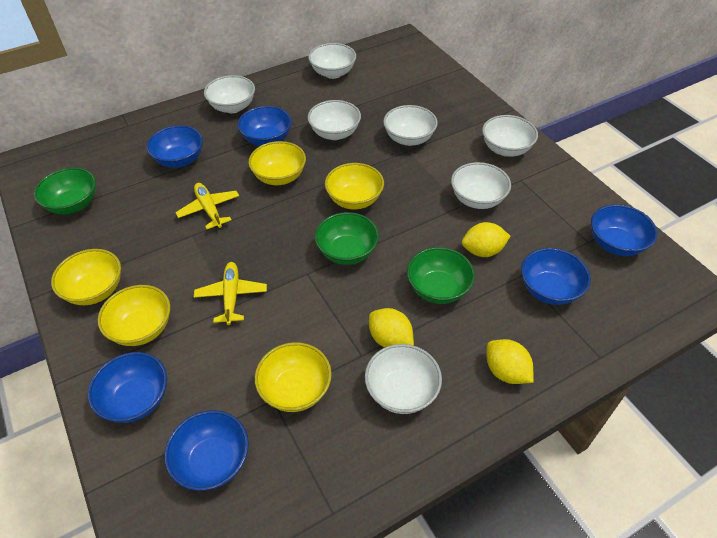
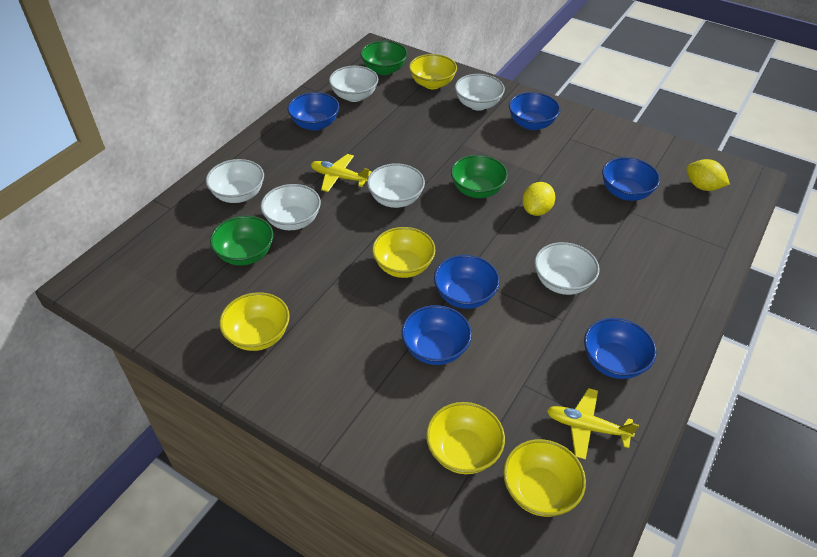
white bowl: [204,75,255,113] [308,43,356,79] [308,100,361,140] [365,344,442,414] [383,105,438,146] [451,162,511,209] [482,115,538,157] = 7 -> [206,159,264,203] [261,184,321,230] [329,66,378,102] [367,163,425,208] [455,74,505,111] [534,242,600,295] = 6
yellow lemon: [369,308,414,347] [462,222,510,257] [486,339,534,384] = 3 -> [522,182,555,216] [686,159,730,191] = 2

